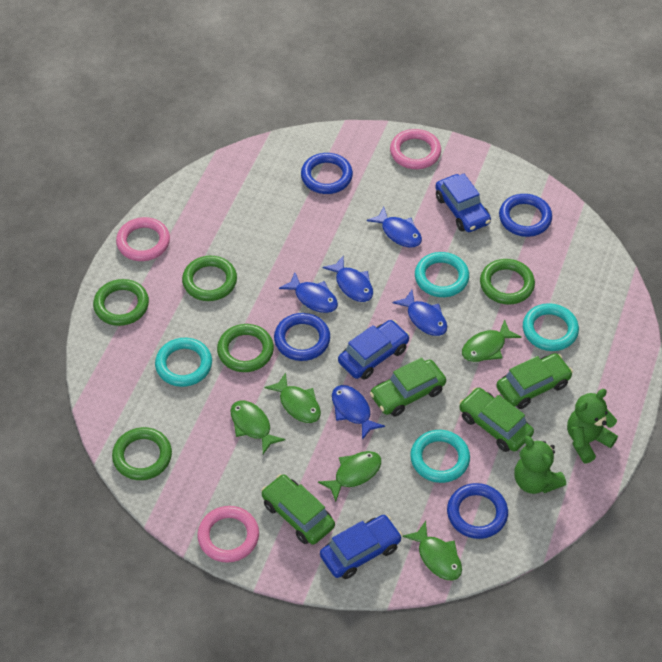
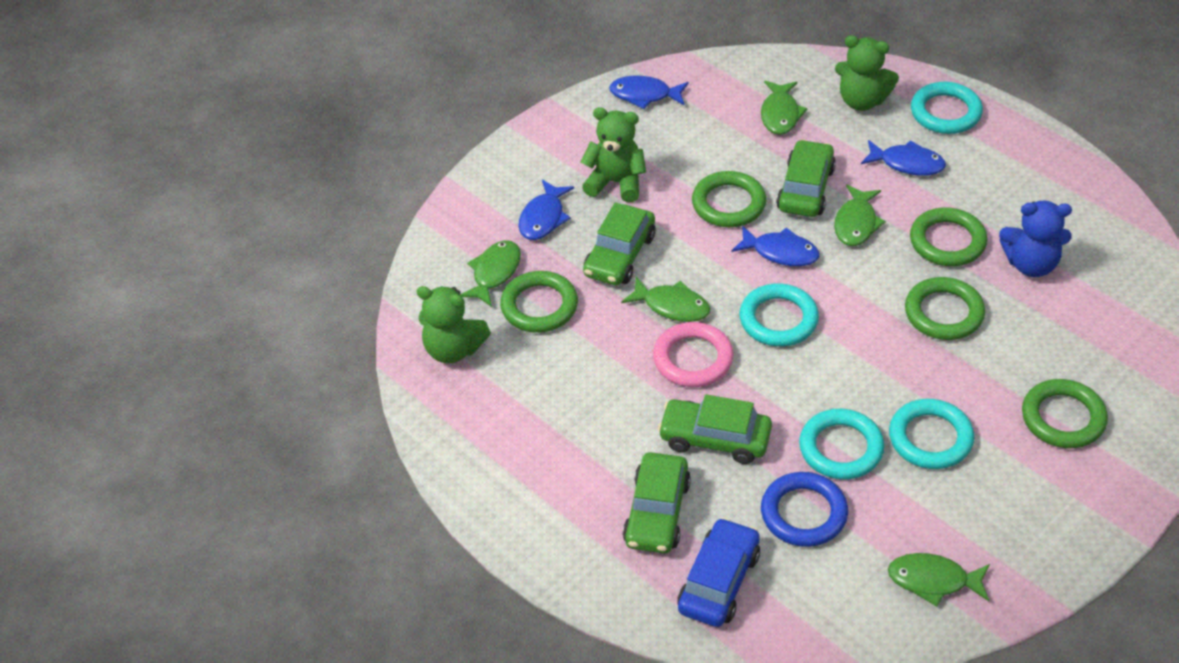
blue car: [320,515,402,579] [338,320,410,380] [435,174,491,232] = 3 -> [677,517,760,627] = 1
blue fish: [279,273,338,313] [322,256,373,302] [332,385,385,440] [367,207,422,248] [392,290,447,336] = 5 -> [518,179,574,240] [609,76,689,109] [732,226,820,266] [861,140,946,176] = 4
blue ring: [274,313,330,361] [301,153,353,194] [447,483,508,539] [499,194,552,237] = 4 -> [761,472,848,547] = 1
blue teddy bear: none = 0 -> [999,201,1072,277] = 1
green teddy bear: [514,436,566,494] [567,389,618,464] = 2 -> [417,286,491,363] [580,107,646,202] [835,35,899,111] = 3
pink ring: [116,217,170,261] [197,506,259,563] [390,129,441,169] = 3 -> [653,322,734,387] = 1

